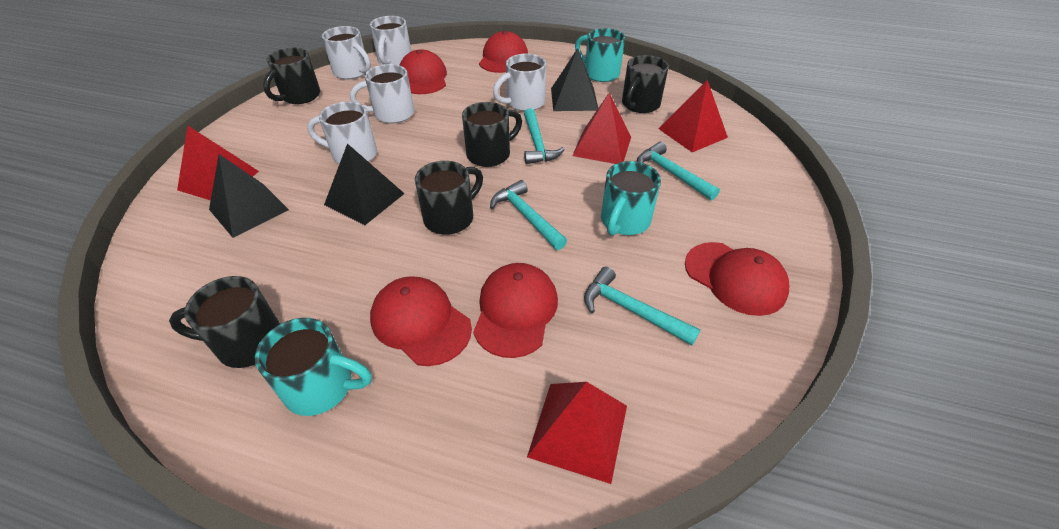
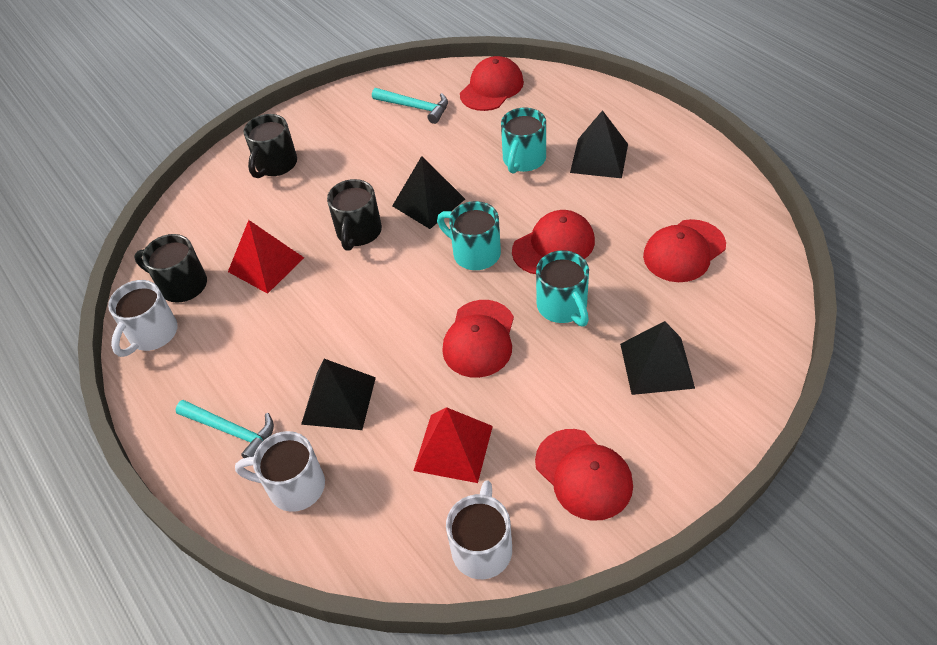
black mug: [169,276,280,368] [263,47,320,104] [415,161,483,235] [462,102,522,167] [622,55,669,113] = 5 -> [134,234,207,303] [244,114,297,178] [327,179,382,251] = 3
black pyramid: [209,154,289,238] [324,143,405,225] [551,48,598,111] = 3 -> [301,359,376,430] [392,156,465,229] [570,110,628,178] [620,321,695,395] = 4
red pyramid: [177,125,259,200] [527,382,627,484] [572,93,631,164] [659,80,728,152] = 4 -> [228,220,304,294] [414,407,493,483] = 2
turquoise hammer: [490,180,567,250] [524,108,565,164] [584,267,701,345] [637,142,720,200] = 4 -> [175,400,274,458] [372,88,448,124] = 2
white mug: [307,101,377,164] [322,26,371,79] [350,64,414,123] [370,16,411,65] [493,54,546,111] = 5 -> [108,280,178,357] [235,431,325,512] [446,480,512,579] = 3

